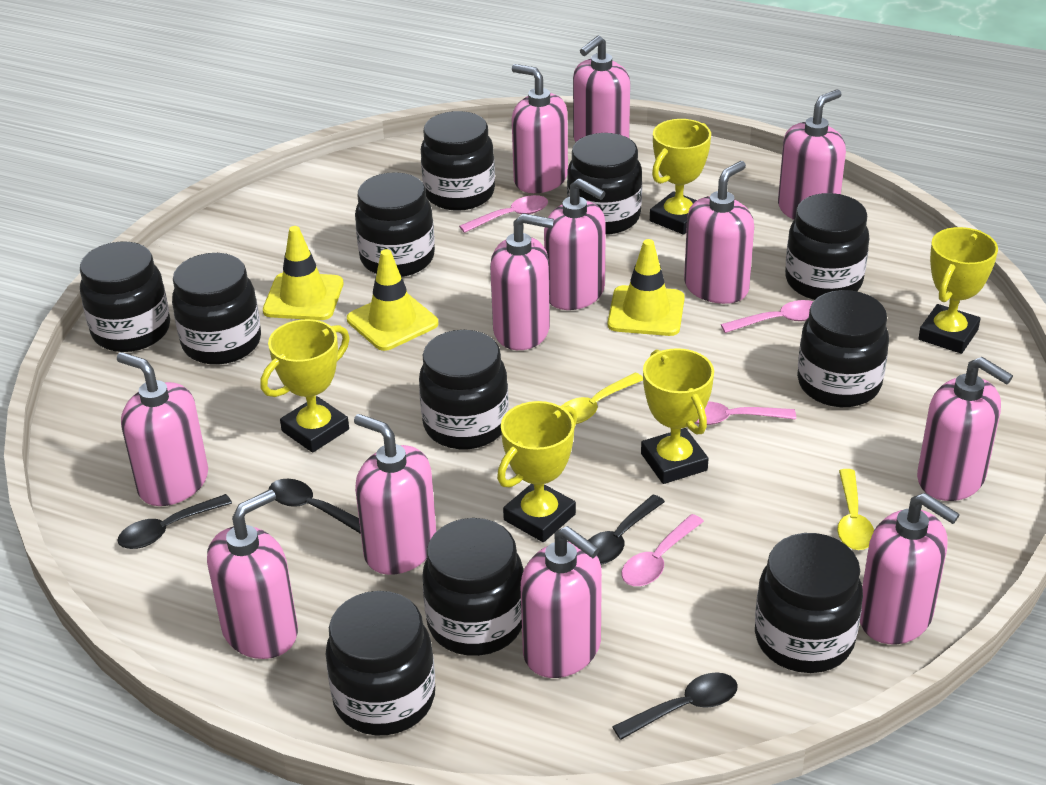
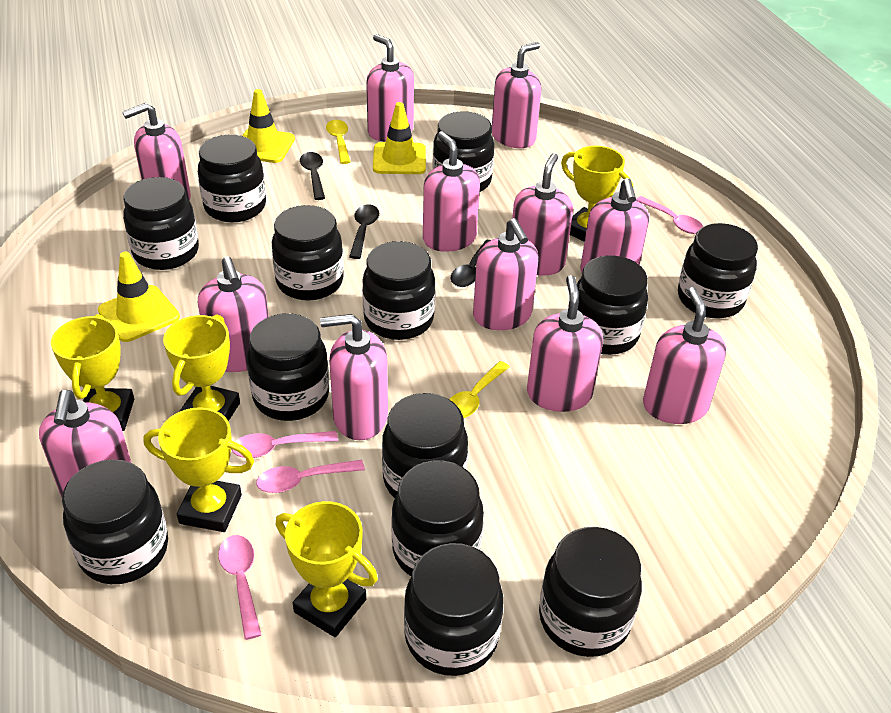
black jar: [80,241,170,352] [172,253,261,365] [325,591,435,735] [355,172,435,277] [419,330,509,449] [421,111,495,211] [422,518,523,656] [567,133,642,235] [755,533,863,673] [785,193,869,300] [797,290,889,407] = 11 -> [62,459,168,584] [123,177,199,270] [198,135,266,222] [247,313,329,421] [272,205,344,301] [362,241,435,340] [382,393,468,498] [391,460,484,576] [404,543,503,676] [432,112,494,192] [539,527,642,657] [577,255,648,355] [678,223,758,318] = 13
black spoon: [117,494,232,549] [269,479,361,534] [588,495,665,565] [612,672,738,740] = 4 -> [300,152,325,200] [349,204,379,259] [451,240,491,287] = 3

